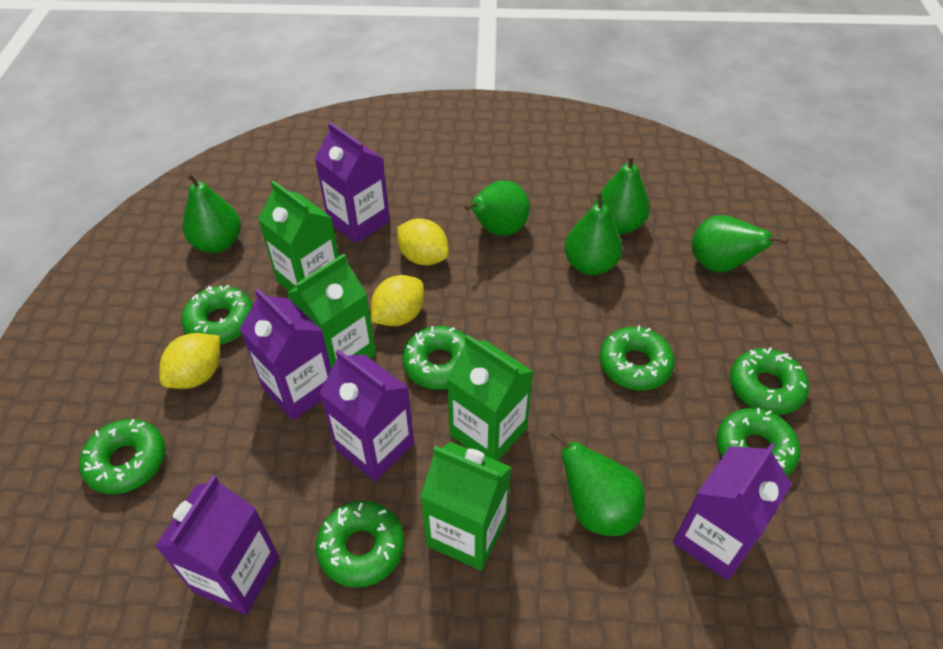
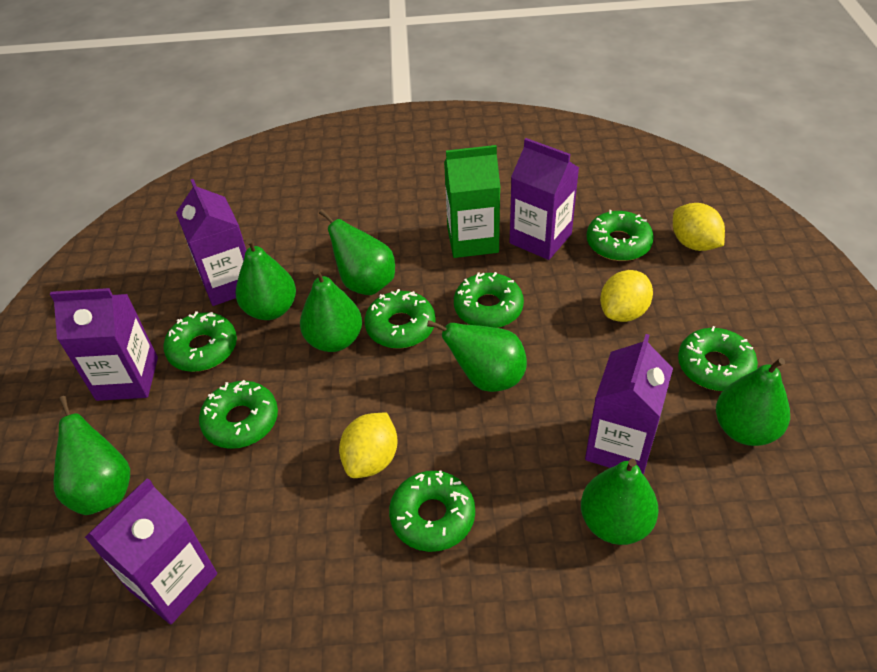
green carton: [258,180,339,291] [287,254,376,369] [420,442,511,571] [447,335,534,461] = 4 -> [444,145,500,258] = 1
green pear: [183,173,241,253] [464,180,530,236] [551,430,645,536] [565,191,622,275] [595,154,650,234] [691,215,788,272] = 6 -> [53,396,130,515] [235,238,296,320] [300,269,362,352] [319,209,395,295] [427,320,527,392] [581,459,659,545] [716,358,790,446] = 7

